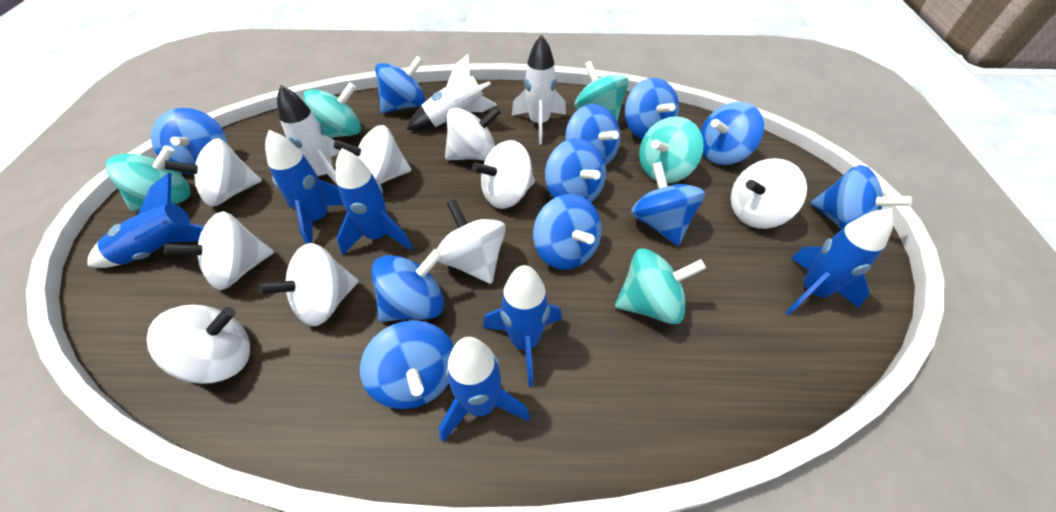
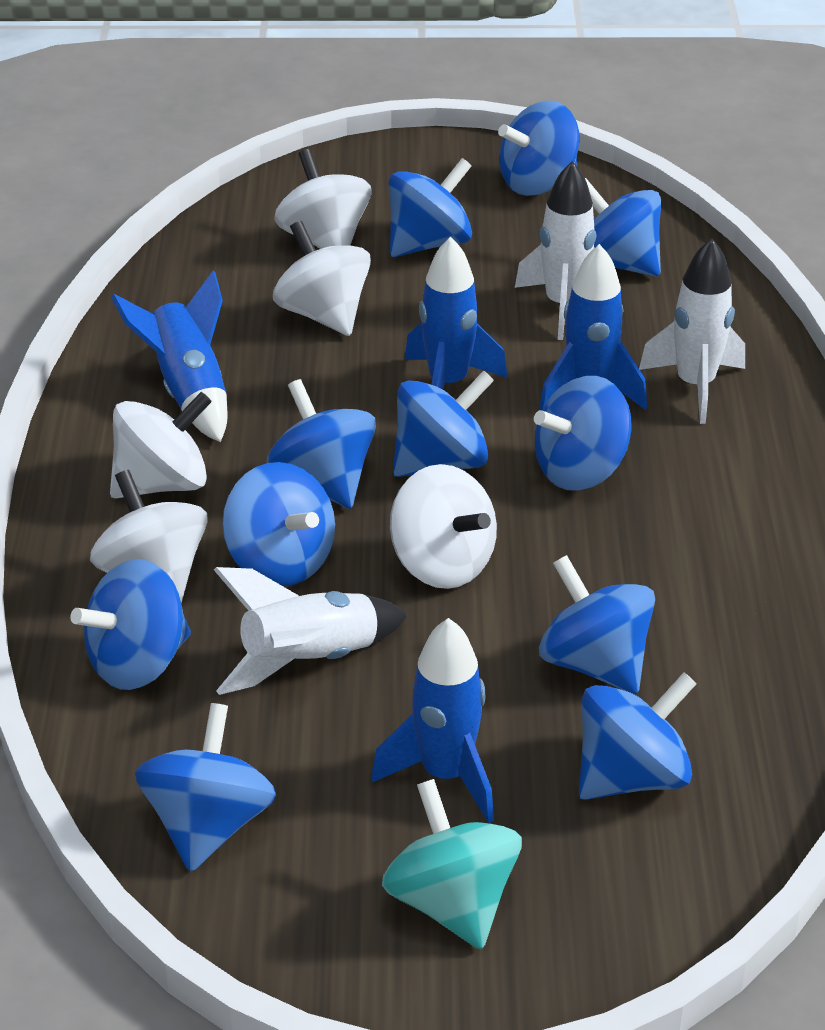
blue rocket: [88,173,204,268] [265,130,344,244] [336,148,412,255] [439,337,530,442] [483,265,562,387] [785,208,894,315] = 6 -> [111,271,227,442] [371,618,494,823] [405,236,508,389] [539,244,647,410] = 4
turquoise spinning top: [106,145,191,211] [303,82,361,138] [574,61,629,122] [615,248,706,324] [639,117,704,183] = 5 -> [382,779,522,950] = 1
white spinning top: [147,305,250,384] [164,211,274,290] [165,138,262,207] [258,243,359,326] [334,125,412,184] [437,200,506,284] [445,106,501,161] [472,140,535,209] [731,158,807,229] = 9 -> [90,470,208,603] [110,392,212,498] [273,221,371,336] [274,149,371,249] [390,464,497,589] = 5

